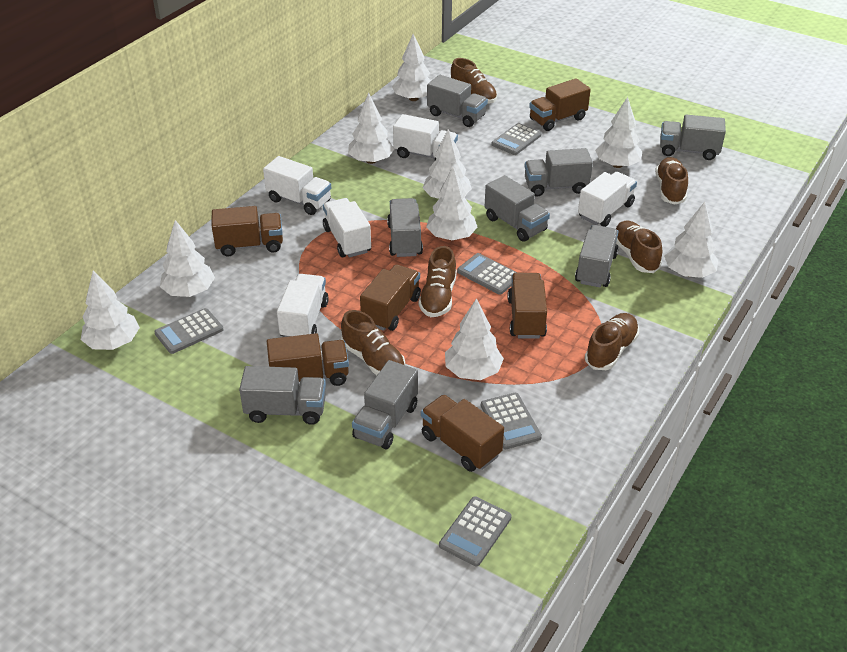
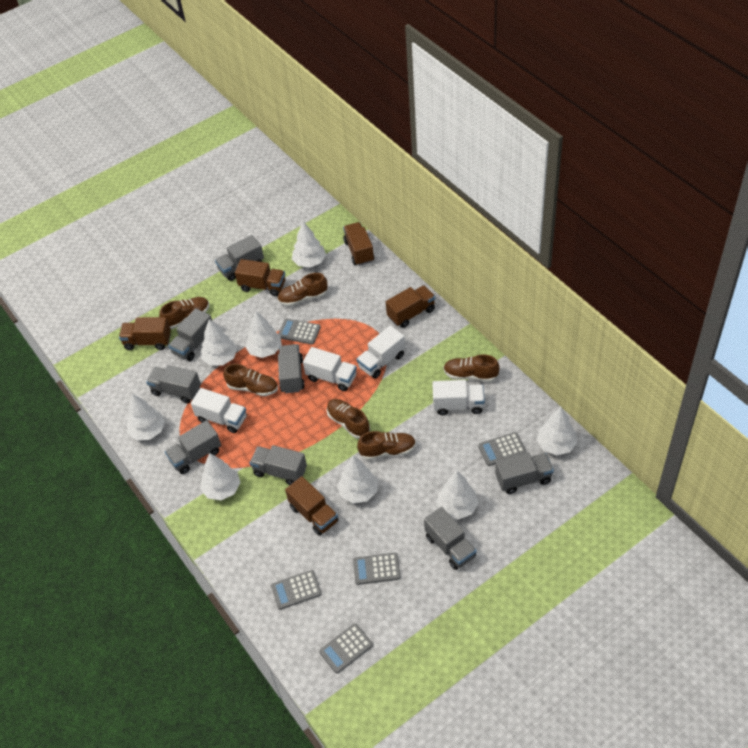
brown truck: [212,206,283,257] [267,333,349,386] [360,264,421,331] [421,395,504,472] [507,273,547,339] [529,78,591,131] = 6 -> [119,317,171,350] [235,259,285,296] [285,476,339,536] [343,222,374,266] [386,285,435,328] = 5
white tree: [81,270,140,350] [160,220,215,297] [348,93,394,164] [392,34,431,101] [423,129,472,199] [426,166,478,240] [445,298,504,380] [595,97,642,168] [664,202,718,278] = 9 -> [127,394,165,440] [200,453,241,500] [201,319,237,366] [245,311,282,358] [292,222,326,268] [337,455,378,503] [437,471,479,519] [536,407,578,455] = 8
white truck: [263,156,331,215] [277,274,329,337] [323,198,371,257] [393,114,458,160] [578,172,637,227] = 5 -> [191,388,247,433] [303,347,357,391] [357,326,405,378] [432,380,485,415] = 4

